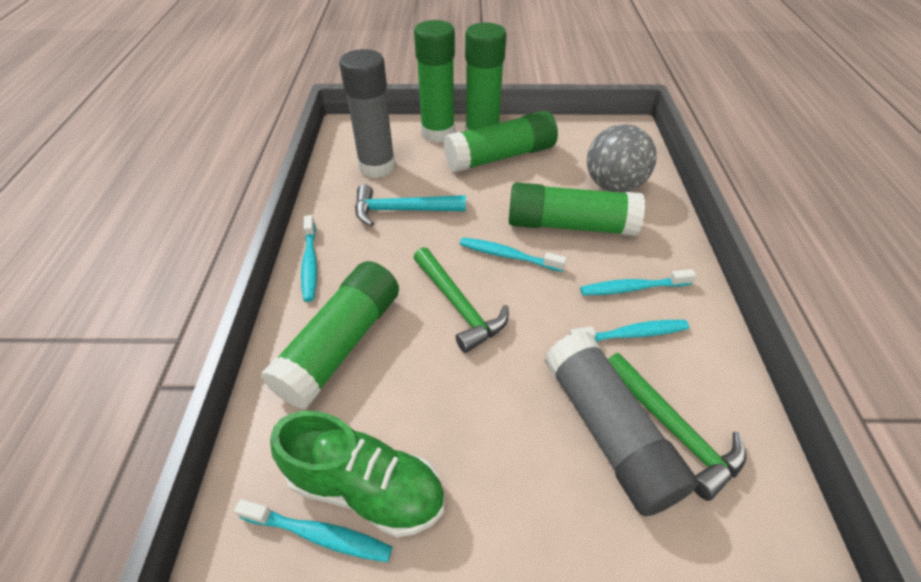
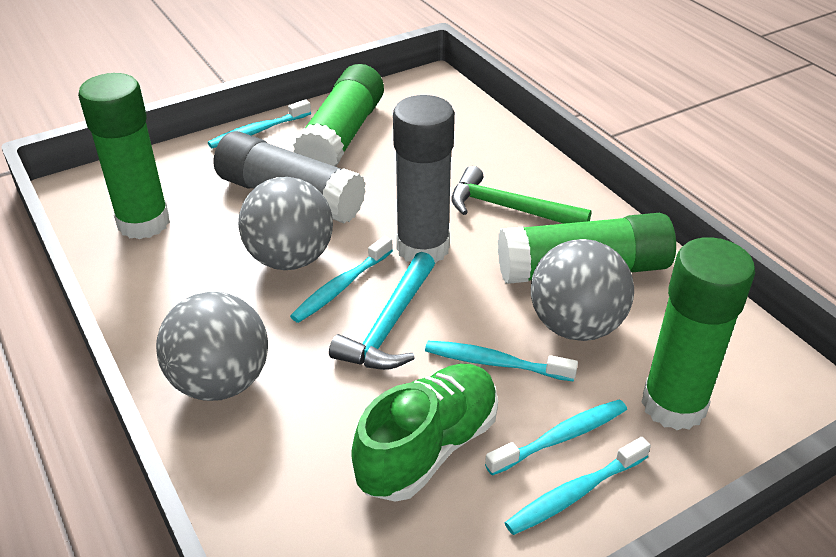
green glue stick: [261,261,399,409] [414,20,455,143] [444,111,558,173] [465,22,506,131] [509,183,645,236] = 5 -> [78,73,170,239] [293,64,384,167] [498,213,676,284] [641,237,755,430] = 4
green hammer: [414,247,509,353] [608,353,746,501] = 2 -> [451,166,592,224] = 1
grey ball: [587,124,656,193] = 1 -> [156,292,268,401] [238,177,333,270] [531,239,634,341] = 3

